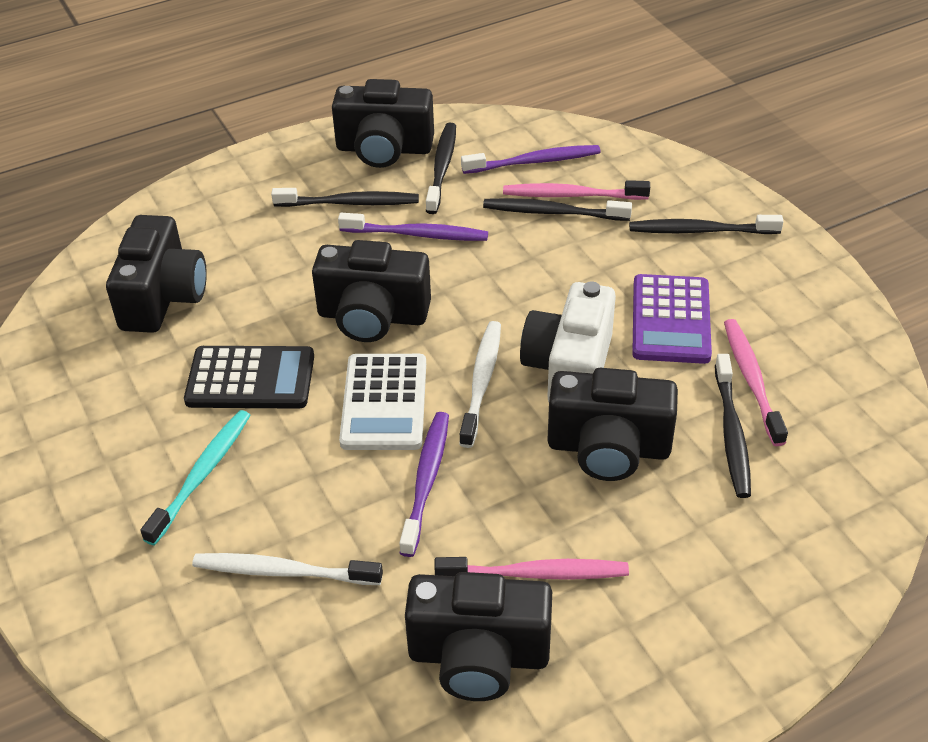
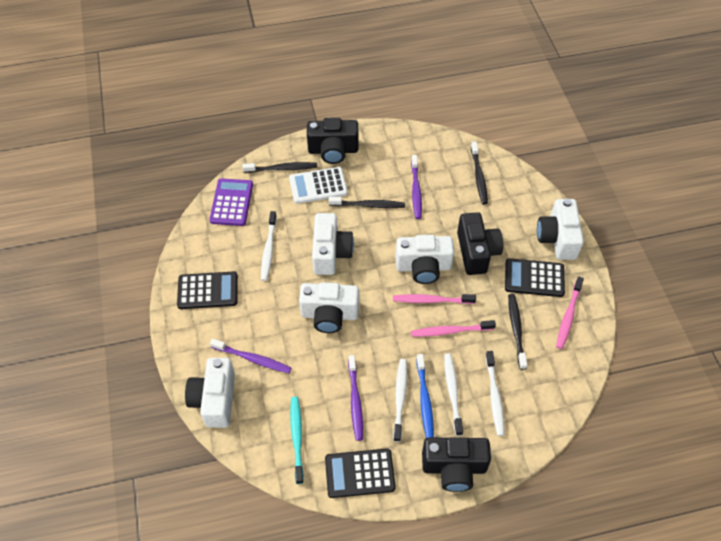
black calculator: [184,346,314,409] = 1 -> [177,271,238,309] [325,449,396,498] [505,258,565,297] = 3
black camera: [106,215,207,333] [312,240,431,342] [332,79,434,168] [405,572,552,701] [547,368,678,481] = 5 -> [307,118,359,164] [422,438,491,492] [457,212,503,275] = 3
black toothbrush: [271,188,419,207] [426,123,456,214] [483,198,632,221] [629,215,784,234] [715,354,751,498] = 5 -> [242,162,317,173] [329,197,405,208] [471,142,488,204] [508,294,527,370] = 4
blue toothbrush: none = 0 -> [416,354,434,438] = 1
white camera: [520,281,616,402] = 1 -> [185,358,235,428] [299,282,359,333] [312,213,354,275] [395,235,454,284] [537,199,584,260] = 5
white toothbrush: [192,553,383,585] [459,321,501,448] = 2 -> [261,211,277,281] [393,359,407,442] [444,353,463,436] [486,351,505,436] = 4

